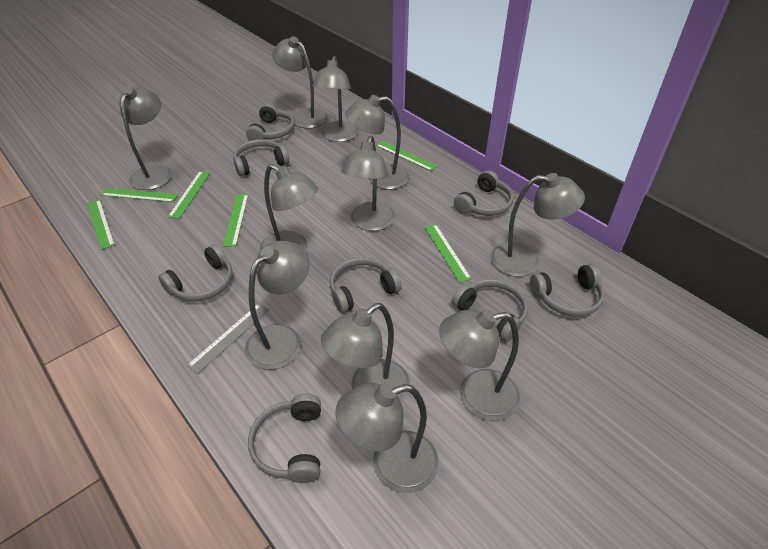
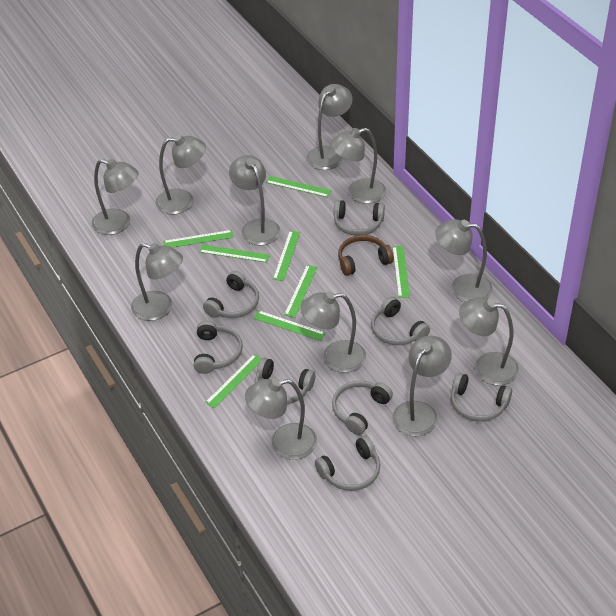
brown headphones: none = 0 -> [338,235,394,276] = 1
green ruler: [87,200,115,250] [101,188,178,202] [168,171,210,219] [223,194,248,247] [376,141,437,171] [424,224,472,283] = 6 -> [163,230,234,248] [199,244,270,263] [205,354,262,408] [254,311,326,341] [266,176,332,197] [273,231,300,281] [284,265,317,318] [393,246,410,298] = 8
grey ruler: [187,303,269,374] = 1 -> none = 0

